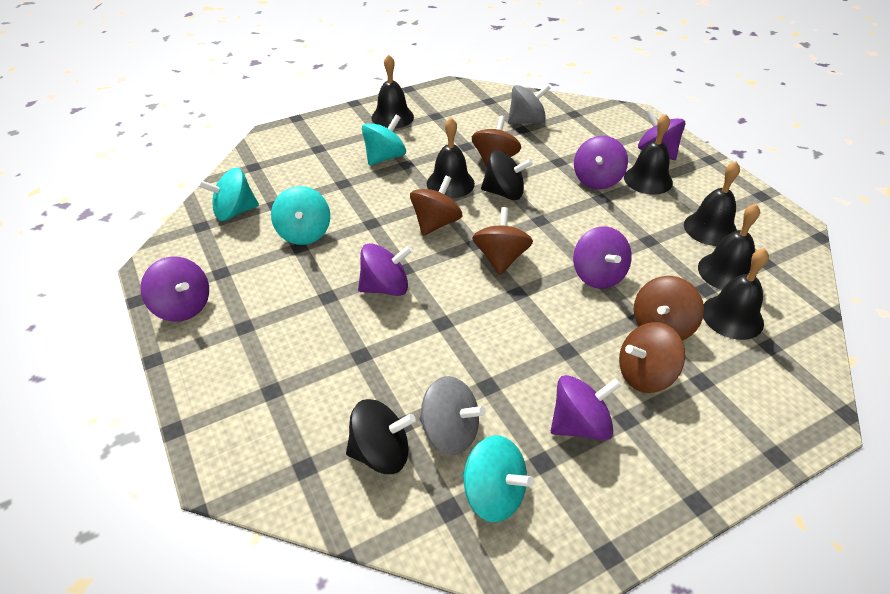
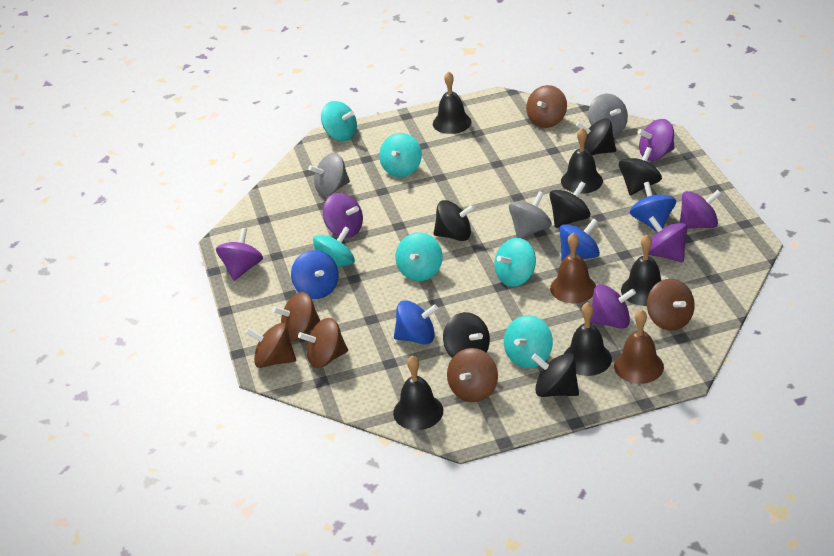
black bell: [371,55,414,129] [427,118,475,198] [624,114,673,195] [684,161,740,246] [698,204,760,290] [703,248,769,340] = 6 -> [393,355,443,430] [433,71,472,134] [561,128,603,194] [564,302,612,376] [621,235,662,306] = 5
black spinning top: [346,399,416,474] [481,150,533,200] = 2 -> [433,200,475,241] [443,312,490,358] [532,353,579,397] [550,181,591,228] [576,118,616,155] [619,147,662,195] = 6
blue spinning top: none = 0 -> [291,250,339,299] [394,300,438,345] [559,218,600,262] [629,182,676,232] = 4
brown bell: none = 0 -> [550,233,596,303] [614,309,664,384] = 2
brown spinning top: [410,176,462,236] [472,116,521,167] [472,207,533,275] [619,322,685,393] [634,276,704,341] = 5 -> [246,323,296,368] [272,292,320,341] [298,318,348,368] [447,348,498,402] [526,85,567,128] [647,279,694,331] = 6
grey spinning top: [419,376,486,455] [508,85,551,124] = 2 -> [308,153,350,196] [509,191,552,238] [588,94,628,136] = 3
turquoise spinning top: [198,168,259,221] [271,186,330,245] [362,115,406,166] [462,435,534,522] = 4 -> [313,226,355,268] [321,101,357,141] [379,133,422,177] [396,233,443,281] [494,238,536,287] [504,315,553,368] = 6

